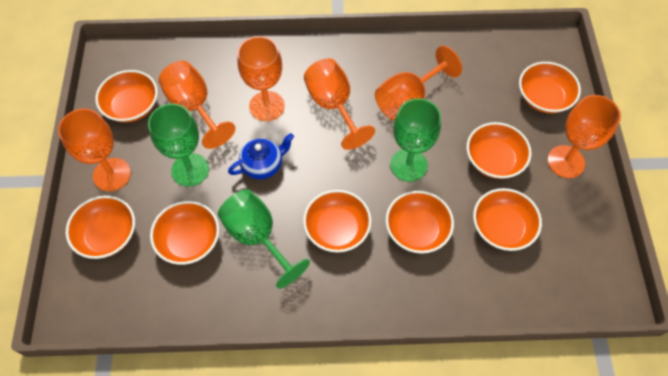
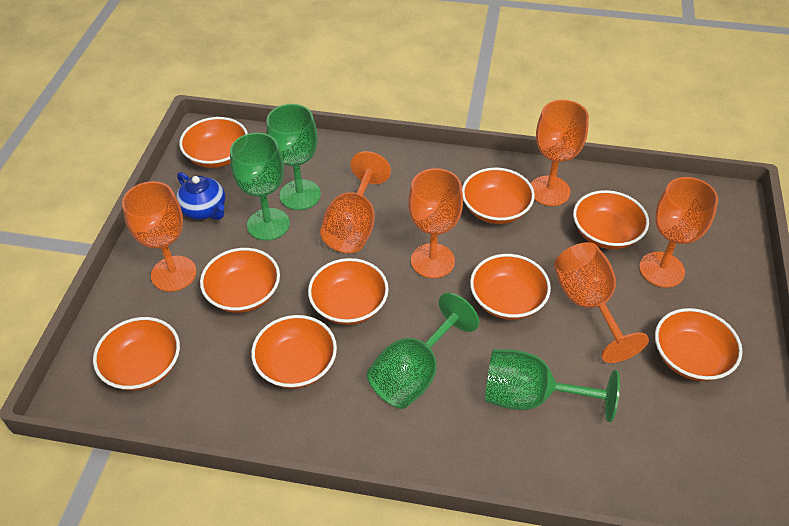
green goblet: [148,103,209,187] [218,189,310,289] [390,98,441,182] = 3 -> [230,133,290,241] [266,104,321,210] [367,293,479,409] [485,349,620,422] = 4
orange bowl: [66,196,135,259] [95,70,158,123] [150,201,219,265] [303,190,371,253] [386,191,454,254] [466,122,531,179] [473,188,542,251] [519,62,581,114] = 8 -> [93,317,180,390] [179,117,248,168] [200,248,280,313] [251,315,337,389] [308,258,389,325] [462,168,535,224] [470,254,551,320] [573,190,649,249] [655,308,743,381] = 9

